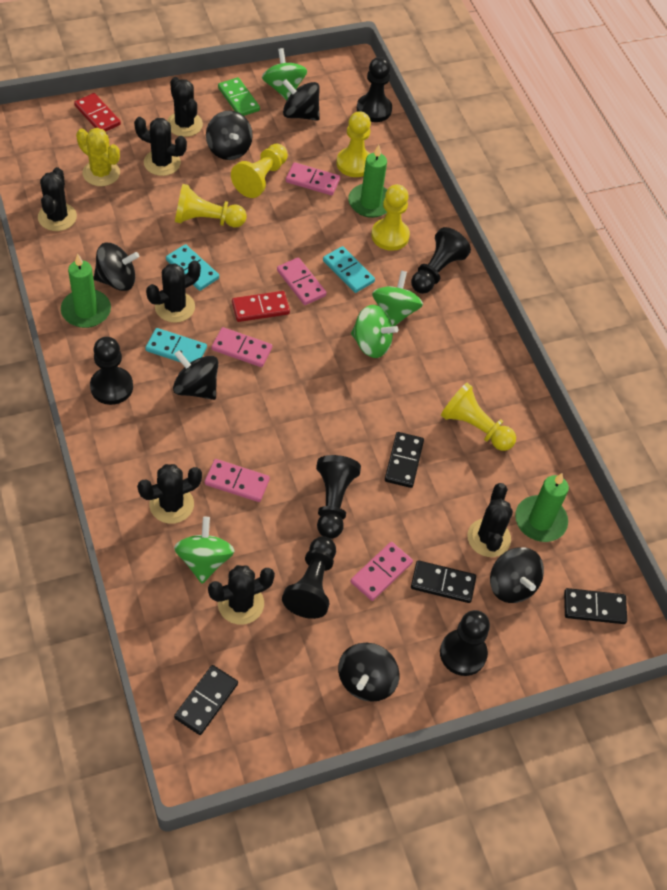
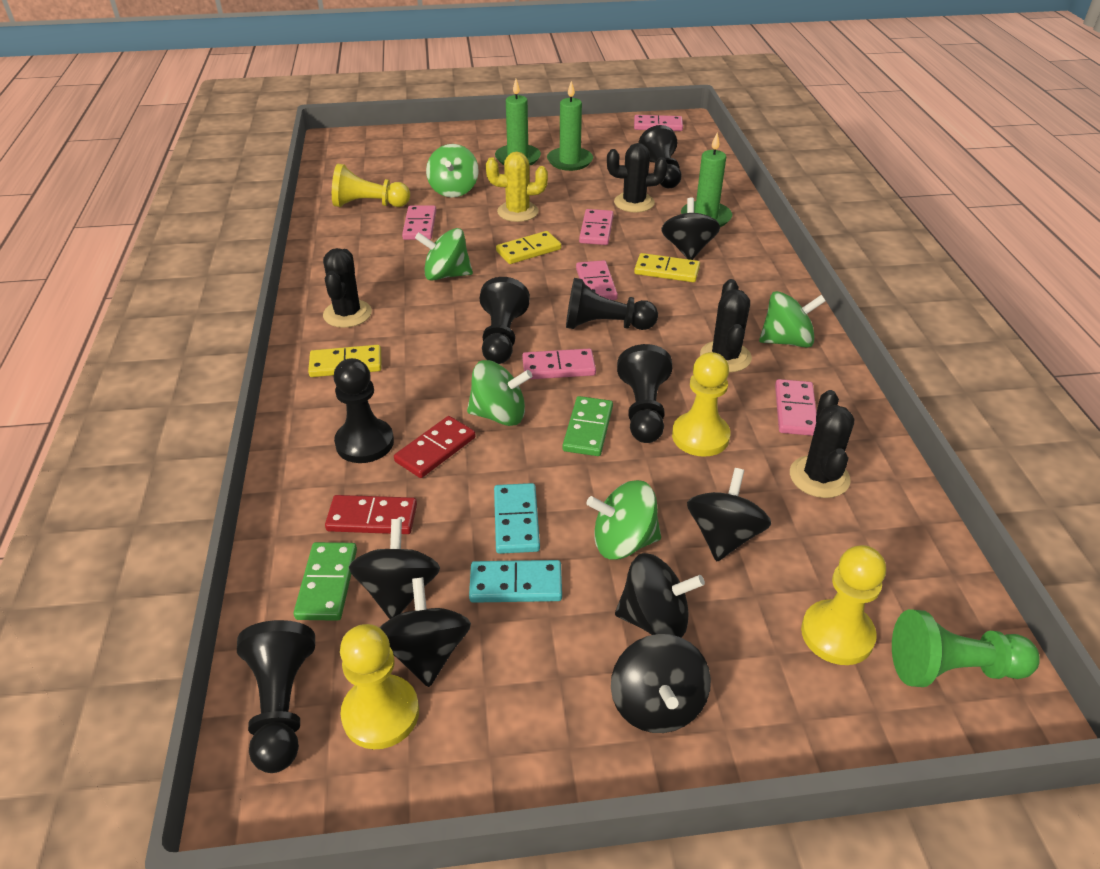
black cactus: [38,167,77,231] [134,117,187,176] [137,464,202,524] [146,260,201,323] [167,77,203,137] [208,565,275,625] [467,483,513,557] = 7 -> [323,248,372,328] [607,143,668,212] [700,279,752,372] [790,390,854,498] = 4
black domino: [174,665,238,735] [385,432,424,488] [411,560,476,603] [564,588,627,624] = 4 -> none = 0
green domino: [218,77,260,116] = 1 -> [293,542,357,621] [563,396,613,456] = 2
green pawn: none = 0 -> [892,609,1040,687] = 1
green spinning top: [174,517,235,584] [262,48,307,100] [351,305,398,358] [372,271,423,326] = 4 -> [415,228,473,281] [426,144,479,198] [467,360,532,426] [587,480,661,560] [759,291,826,348] = 5
pink domino: [205,459,270,502] [212,327,272,367] [277,257,326,305] [286,162,340,195] [351,542,413,601] = 5 -> [402,205,436,240] [522,349,596,379] [576,260,618,300] [579,209,614,245] [634,115,683,131] [775,379,817,436] = 6
turquoise domino: [145,328,207,363] [166,244,219,291] [323,246,375,293] = 3 -> [469,560,562,603] [494,483,540,554] = 2
yellow domino: none = 0 -> [308,345,381,377] [496,231,561,264] [634,253,700,282] = 3
yellow pawn: [175,184,247,227] [231,144,288,198] [336,111,371,177] [371,184,410,251] [441,383,516,451] = 5 -> [332,164,410,207] [340,624,419,749] [672,352,731,457] [801,545,886,665] = 4

